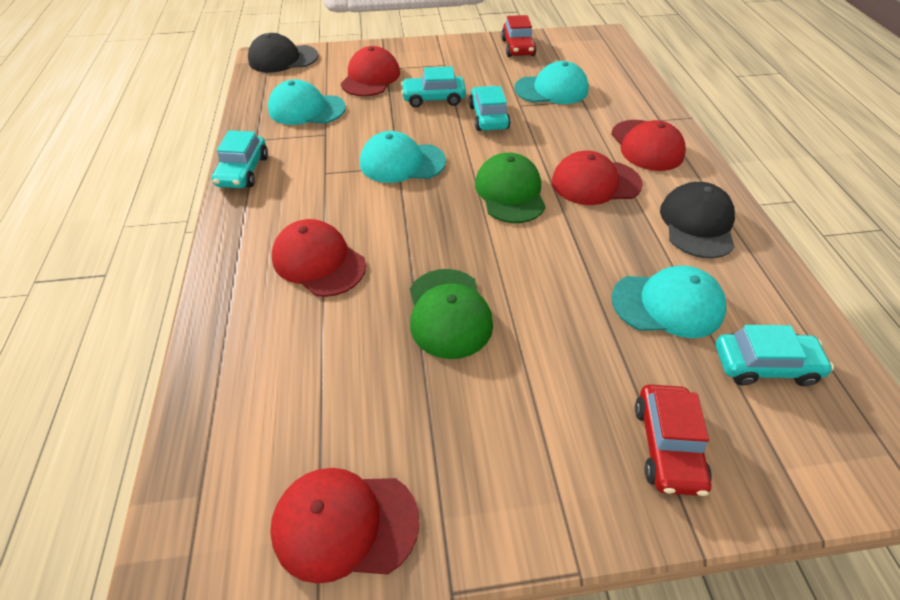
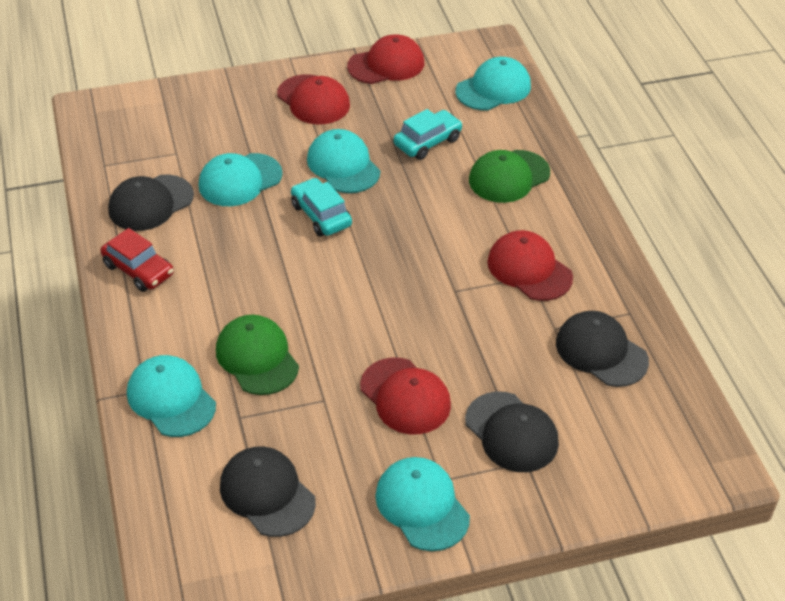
black cap: [248,33,319,73] [660,182,735,258] = 2 -> [108,175,194,231] [220,446,316,537] [465,392,559,472] [556,311,649,387] = 4
red cap: [270,468,420,584] [272,219,366,297] [341,46,400,97] [552,151,643,205] [611,120,686,171] = 5 -> [277,74,350,124] [347,34,424,84] [360,358,451,434] [487,230,573,301] = 4
red car: [501,15,537,57] [635,385,712,496] = 2 -> [100,228,174,292] = 1
turquoise cap: [268,79,346,125] [360,131,446,183] [514,61,589,104] [611,266,726,338] = 4 -> [127,355,216,437] [199,153,283,206] [307,129,380,193] [375,457,470,551] [455,57,531,110] = 5
turquoise car: [212,130,268,188] [401,66,466,107] [469,86,511,131] [715,325,834,386] = 4 -> [291,178,352,236] [394,109,463,160] = 2

